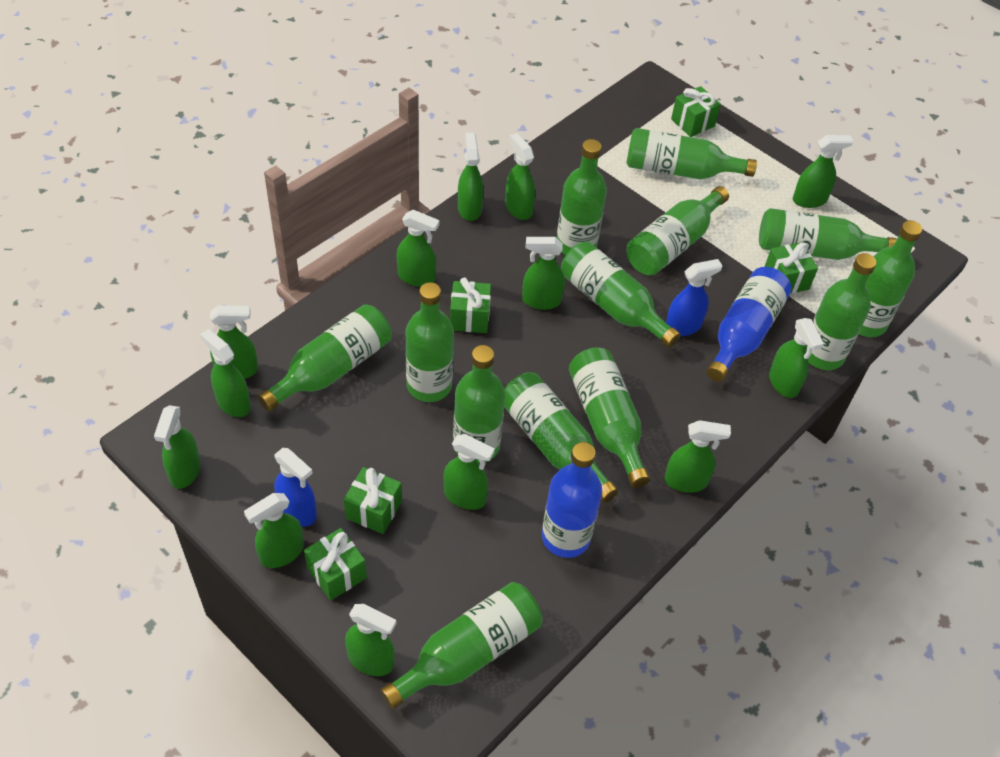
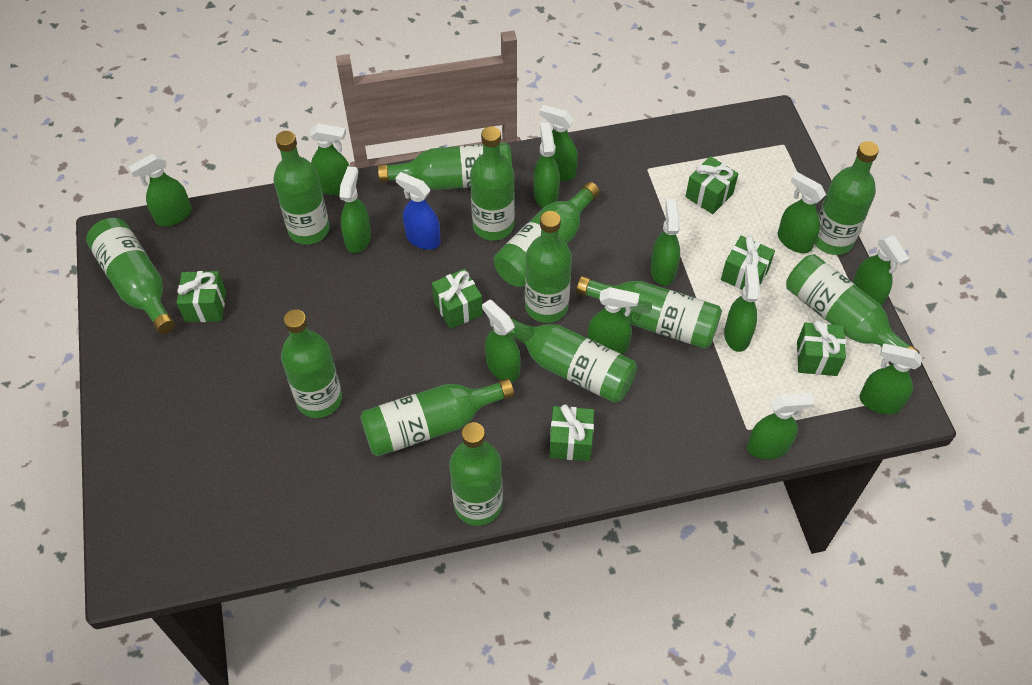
blue bottle: [542,442,602,558] [707,267,792,382] = 2 -> none = 0
blue spray bottle: [274,448,317,527] [666,259,723,336] = 2 -> [395,172,441,250] = 1
green gift: [304,528,367,601] [344,467,402,534] [450,278,491,333] [671,86,721,137] [765,242,818,294] = 5 -> [177,271,226,322] [432,269,483,329] [549,404,594,461] [685,156,738,214] [721,236,775,290] [797,320,846,376] = 6

